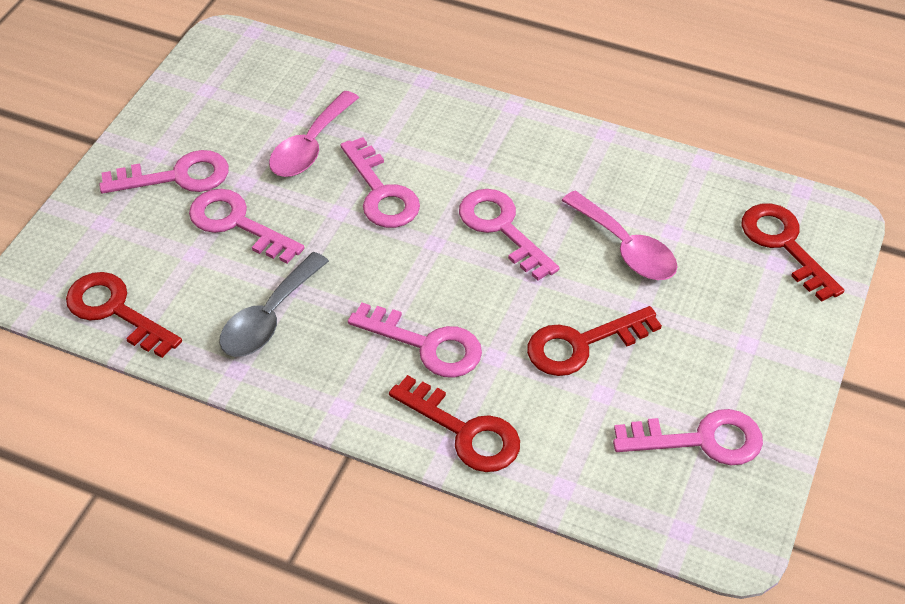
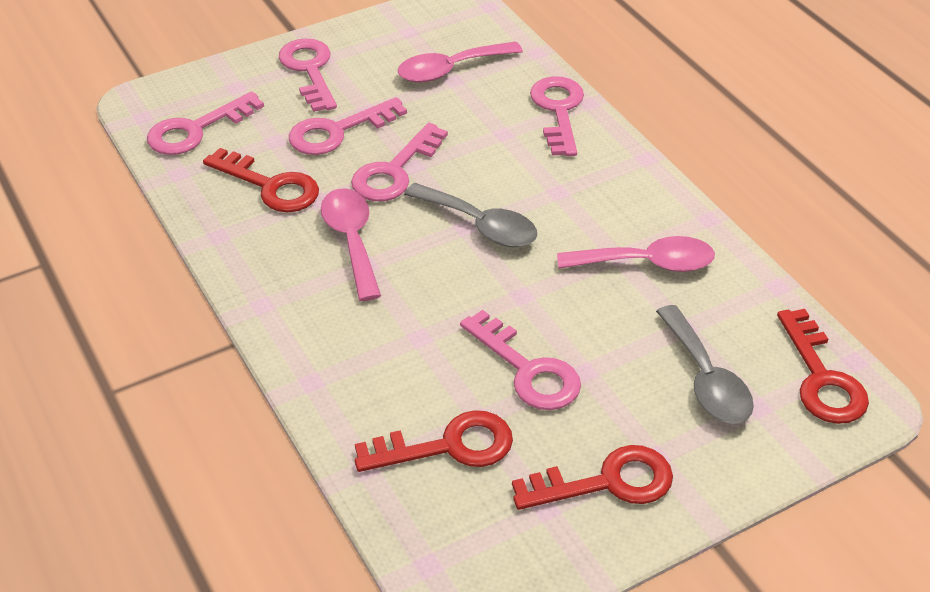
grey spoon: [219,252,329,357] = 1 -> [404,183,537,247] [656,305,754,424] = 2
pink spoon: [269,91,359,177] [562,191,678,280] = 2 -> [321,189,381,301] [397,41,523,83] [557,236,715,272] = 3

